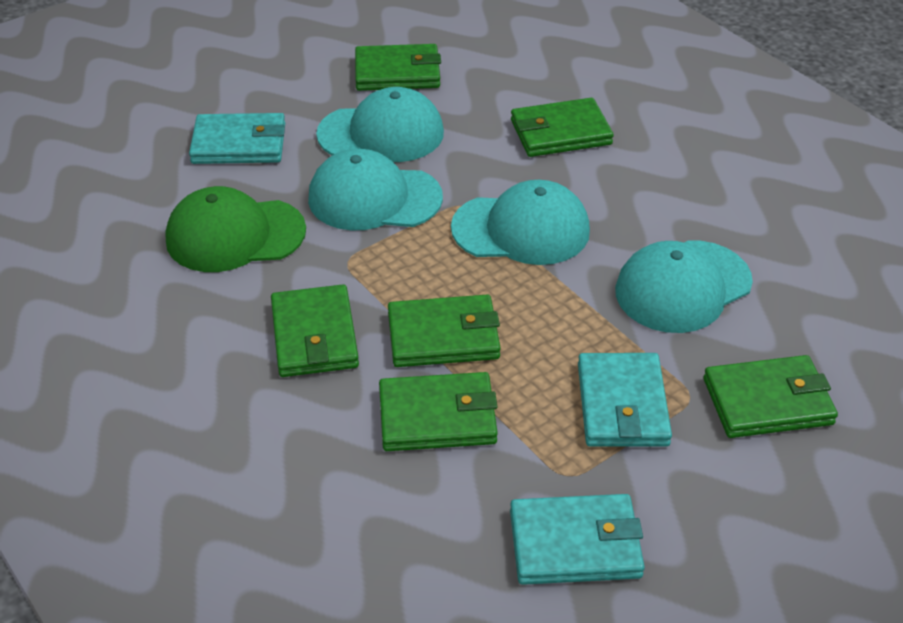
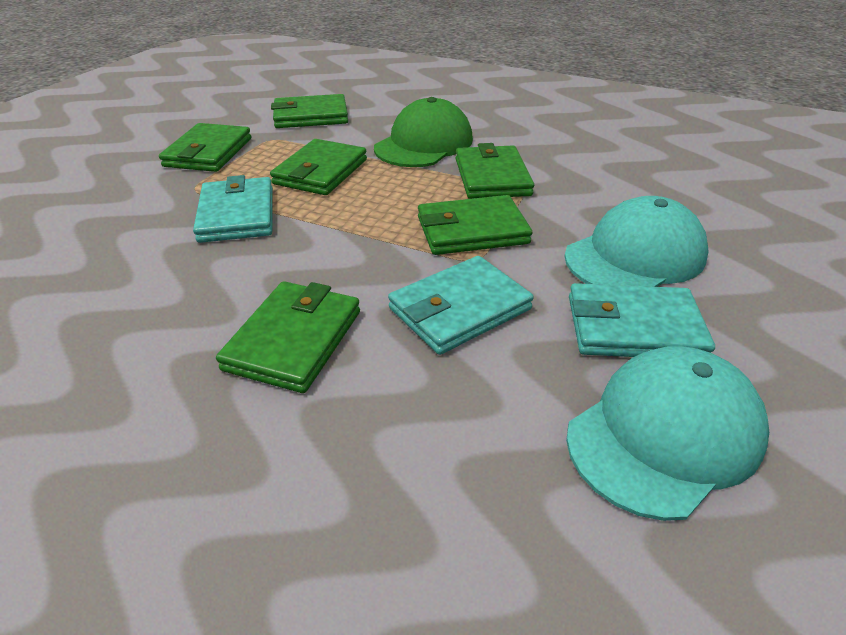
turquoise cap: [308,149,443,231] [316,87,444,162] [451,180,590,265] [615,240,753,333] = 4 -> [564,196,709,287] [566,346,769,521] = 2

